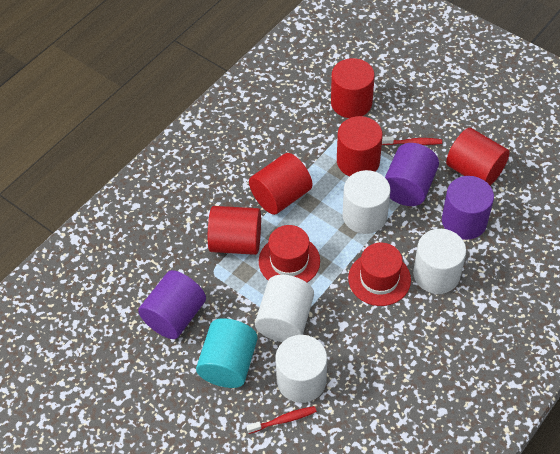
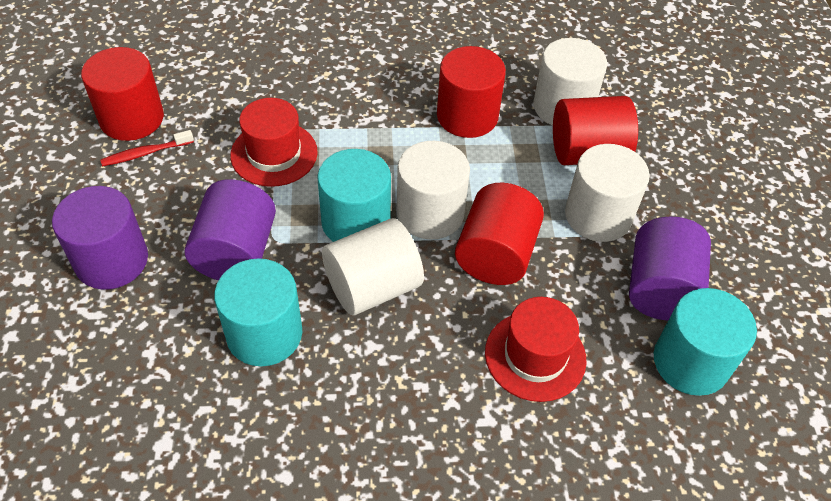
red cylinder: [208,206,261,255] [249,153,312,215] [331,58,375,118] [337,116,383,176] [446,128,510,186] = 5 -> [81,47,164,141] [437,46,506,138] [455,183,544,285] [553,96,638,165] = 4
red toothbrush: [246,406,317,434] [382,136,442,145] = 2 -> [100,130,194,166] = 1
turquoise cylinder: [196,318,258,388] = 1 -> [214,258,302,366] [318,149,391,242] [654,288,757,396] = 3

